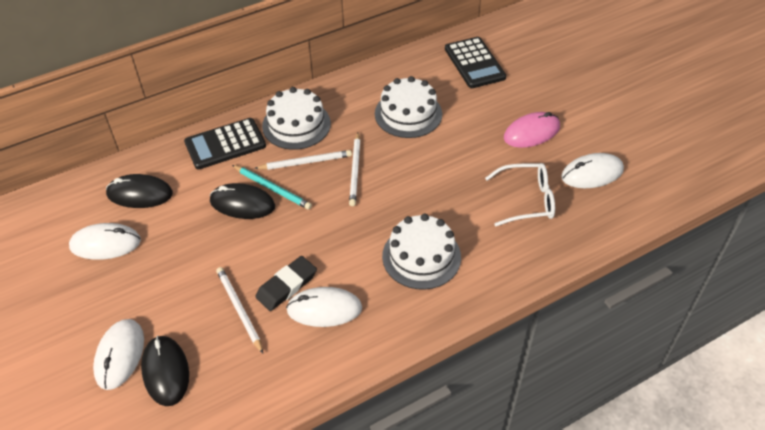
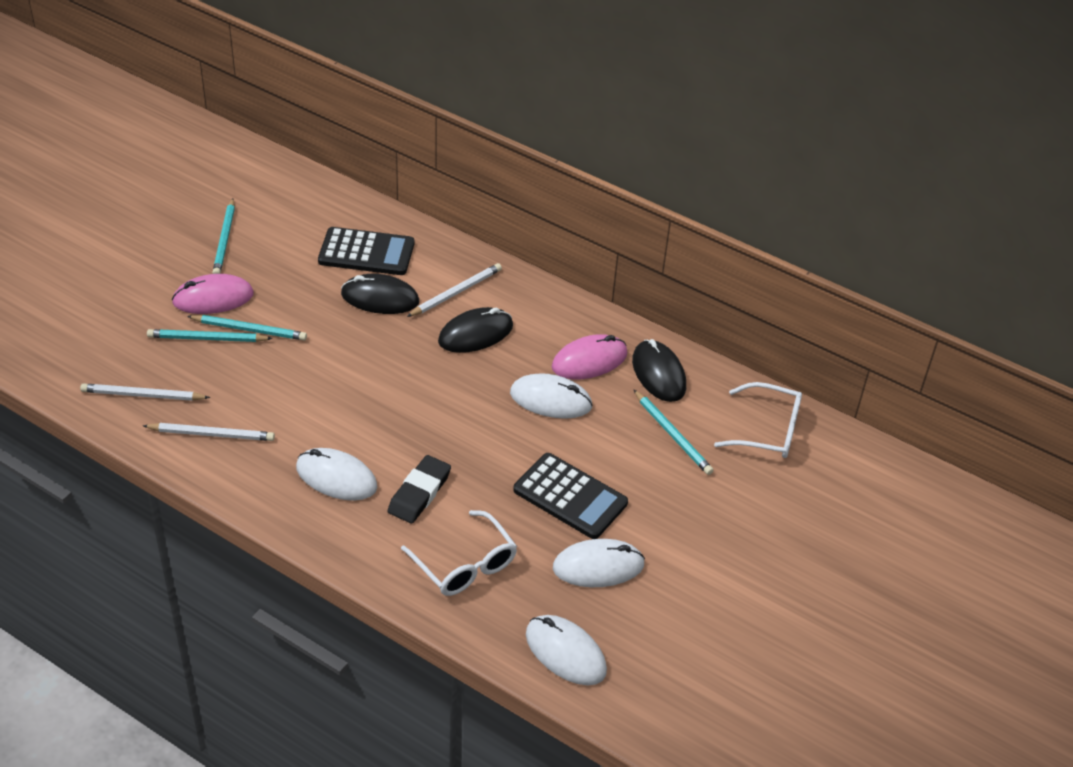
pink mouse: [504,112,560,148] = 1 -> [172,274,254,314] [552,334,627,379] = 2
turquoise pencil: [232,165,312,210] = 1 -> [147,329,273,342] [187,315,307,340] [212,198,235,274] [633,389,714,475] = 4
white cake: [262,87,331,150] [375,76,442,138] [382,214,461,290] = 3 -> none = 0
white glasses: [485,163,555,226] = 1 -> [401,510,517,596] [714,382,802,458] = 2

